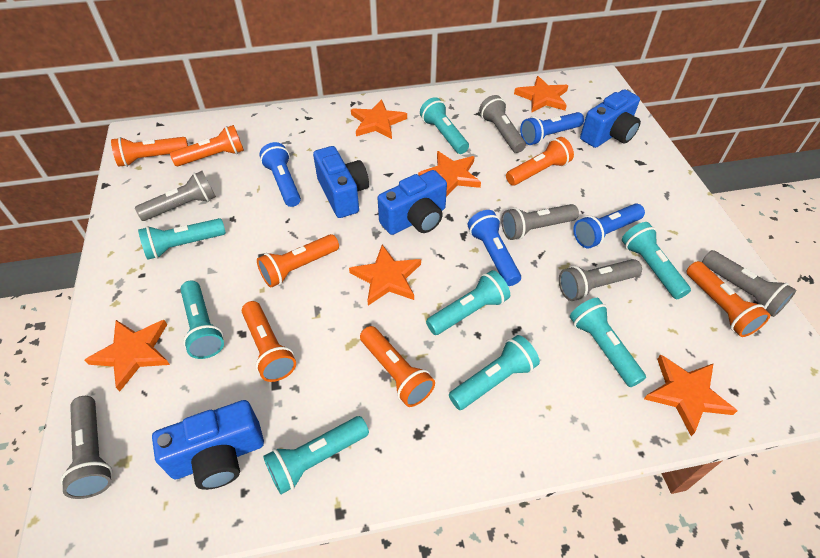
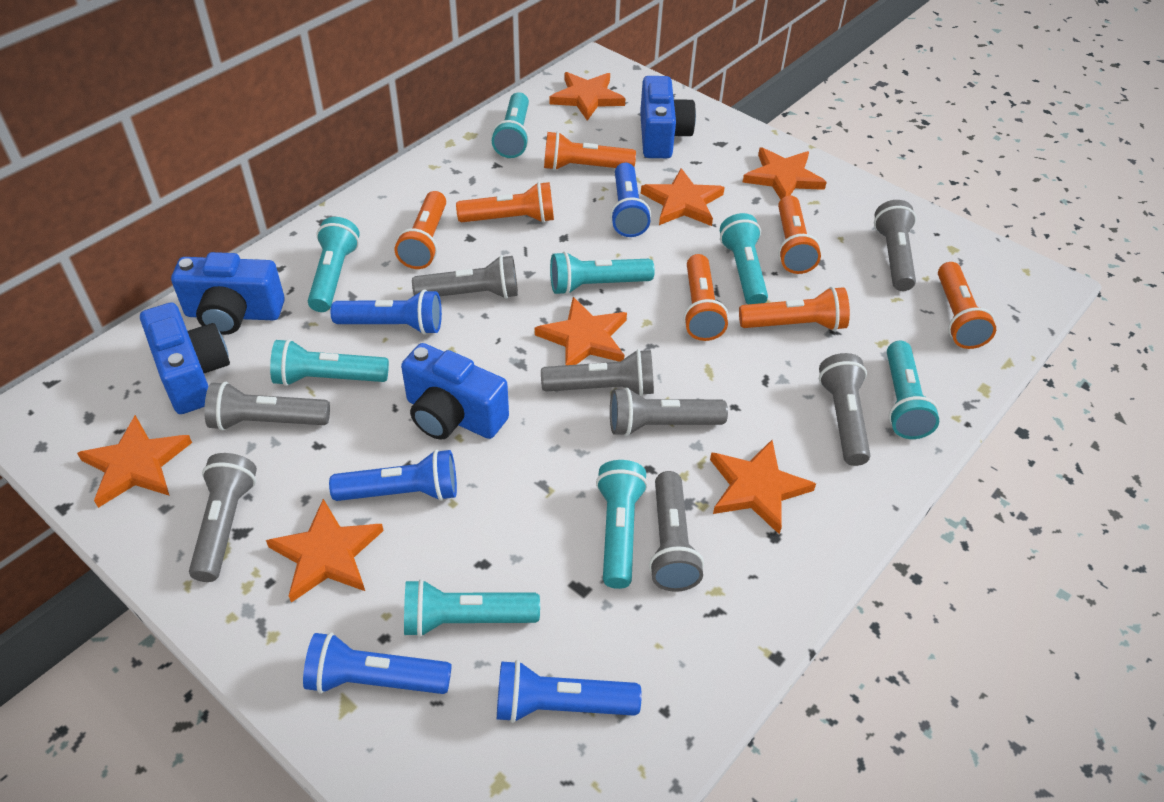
blue flashlight: [259,142,301,207] [468,210,521,286] [520,112,584,145] [573,204,645,249] = 4 -> [303,632,452,694] [329,449,457,501] [330,290,442,335] [497,660,642,723] [610,163,651,237] = 5
grey flashlight: [60,396,113,499] [135,171,216,221] [479,95,526,153] [501,204,579,240] [559,259,642,301] [702,250,796,317] = 6 -> [189,453,257,582] [204,382,330,431] [412,255,518,299] [541,349,654,396] [610,387,728,437] [649,471,704,592] [819,353,871,466] [874,200,916,291] = 8
orange star: [85,320,170,392] [349,245,421,306] [351,99,407,139] [418,151,481,197] [514,76,568,113] [644,354,737,436] = 6 -> [77,415,192,508] [266,499,384,603] [535,297,627,365] [549,72,626,121] [641,168,725,226] [710,440,816,535] [743,147,827,199] = 7

